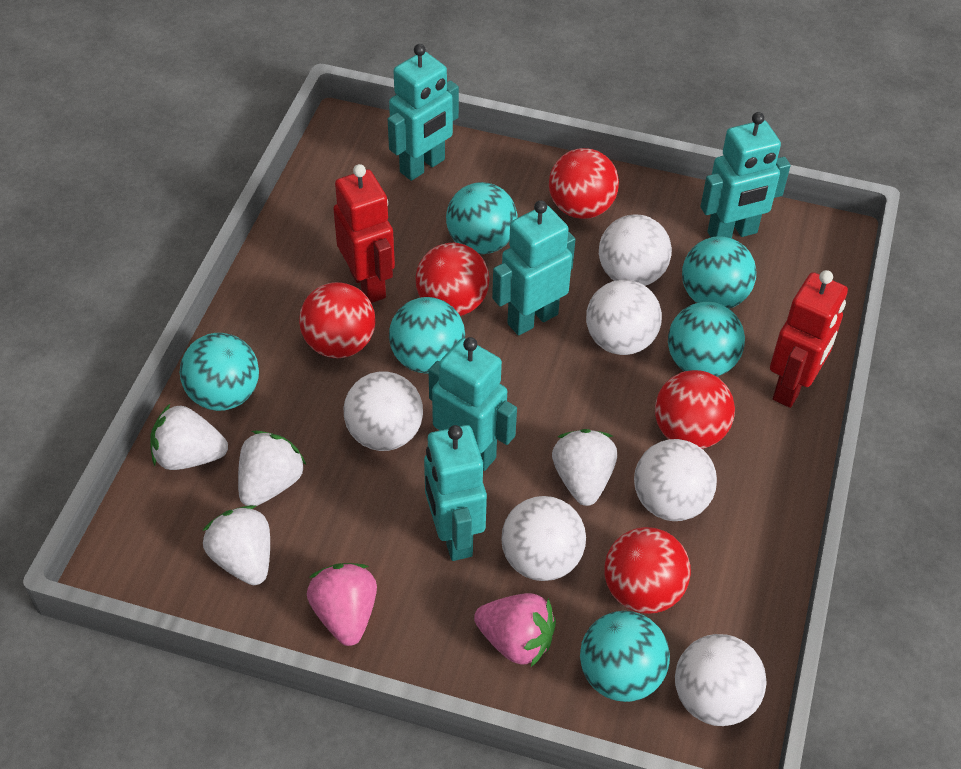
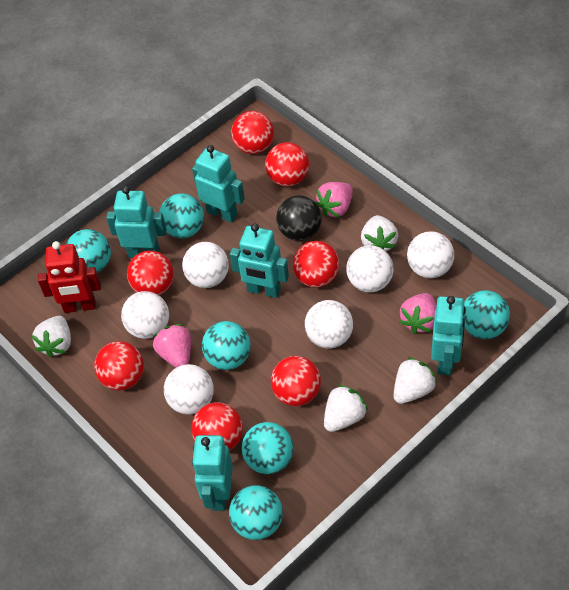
black ball: none = 0 -> [276,195,322,241] = 1
pink strawberry: [307,563,377,646] [474,593,556,667] = 2 -> [153,324,191,368] [315,182,353,217] [400,293,437,334] = 3
red ball: [299,282,375,358] [416,243,490,316] [549,148,619,219] [604,527,691,614] [655,370,735,449] = 5 -> [94,341,144,390] [127,251,174,295] [191,402,243,451] [231,111,274,154] [265,142,309,186] [271,356,321,406] [293,241,339,288] = 7
red robot: [333,164,395,303] [770,270,848,408] = 2 -> [38,241,101,313] = 1

